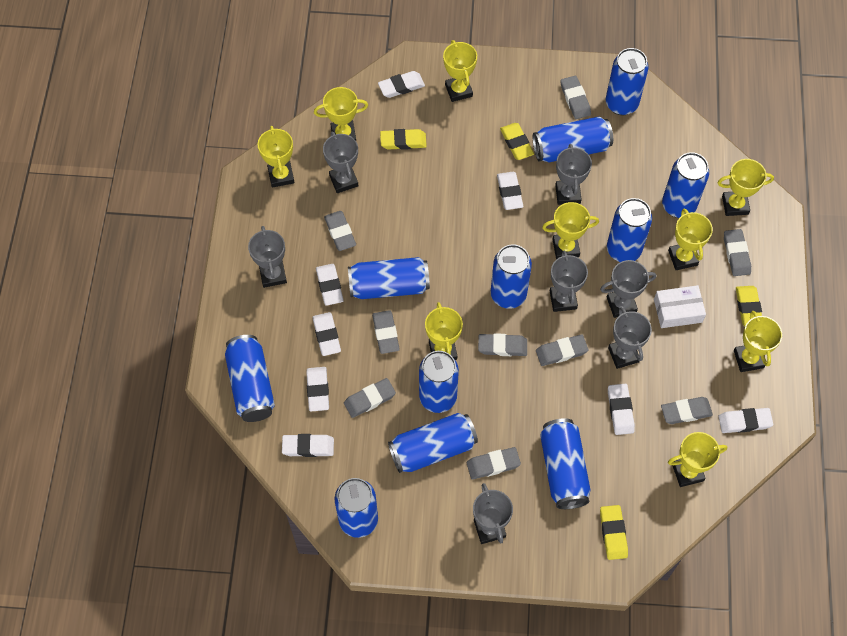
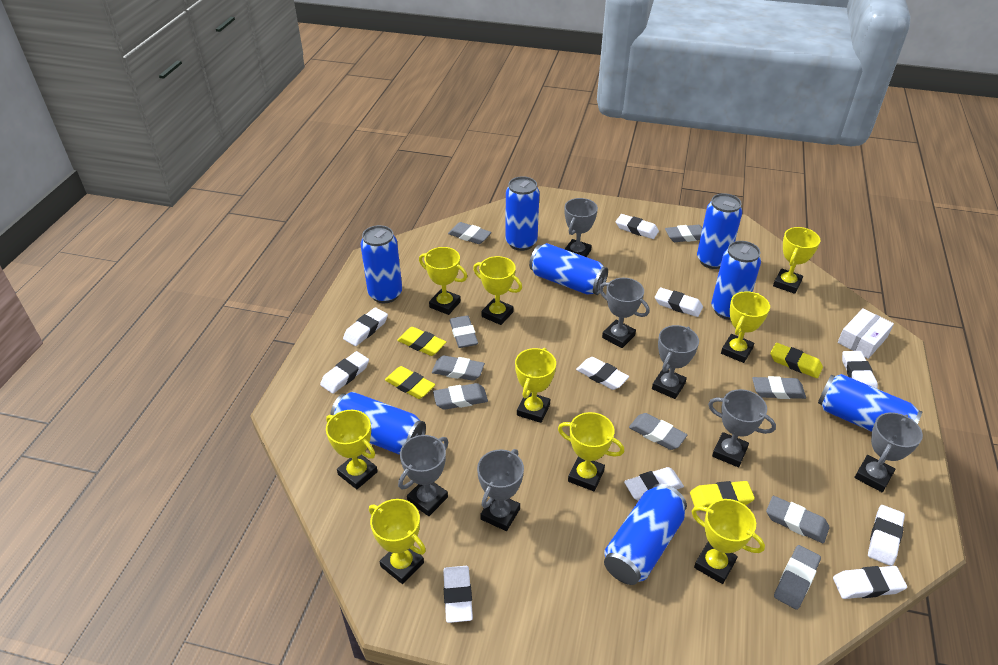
blue can: [225,335,275,422] [334,478,378,538] [348,257,430,299] [388,413,478,473] [419,351,459,413] [490,244,532,309] [533,117,613,162] [540,418,590,509] [606,48,649,115] [607,198,652,262] [662,152,709,218] = 11 -> [330,392,426,454] [360,225,402,303] [505,176,539,251] [529,243,608,295] [604,484,687,585] [697,193,742,269] [711,241,761,320] [818,374,922,432] = 8
white eraser: [282,434,334,457] [306,367,329,411] [312,312,341,356] [316,264,344,306] [378,71,425,98] [497,172,523,210] [608,384,635,435] [719,408,773,433] = 8 -> [320,351,369,394] [343,307,388,346] [443,566,473,623] [576,357,629,390] [616,214,659,239] [624,467,684,501] [655,288,703,317] [833,566,907,599] [842,351,878,389] [868,505,905,566] = 10

